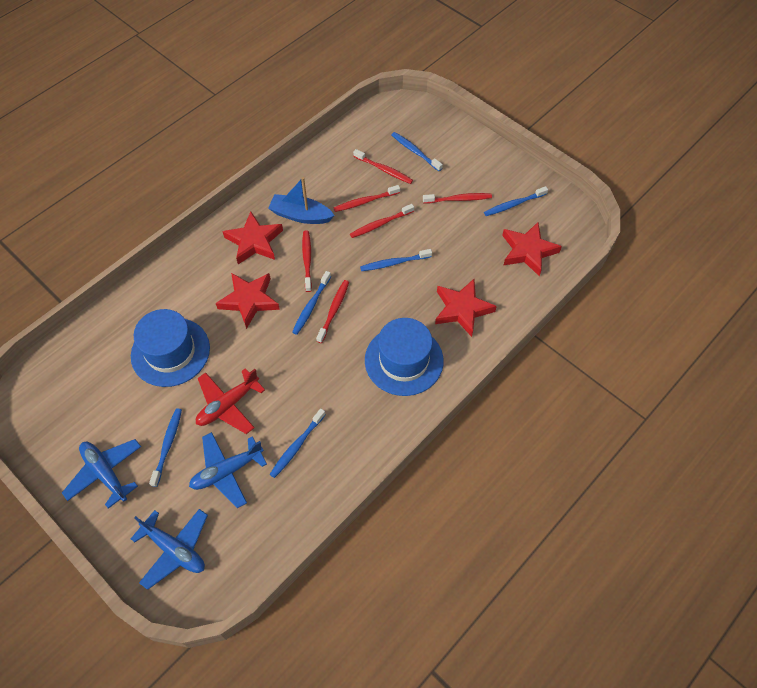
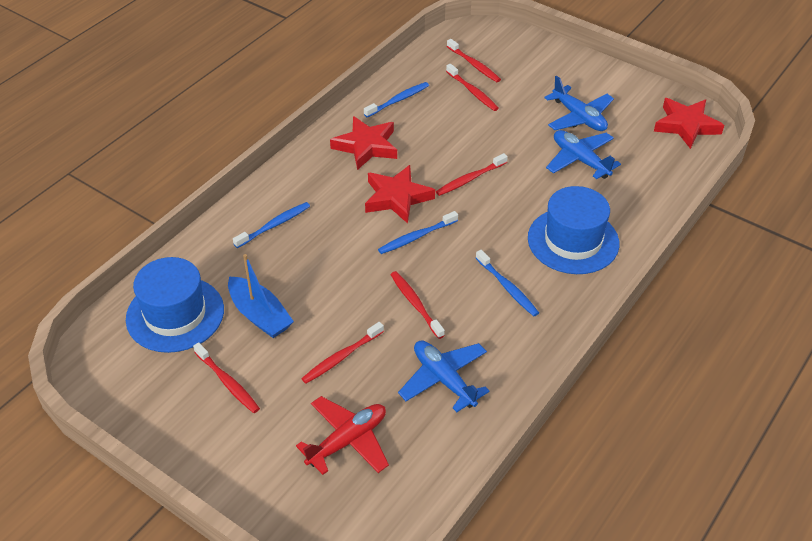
blue toothbrush: [149,408,182,487] [270,408,326,478] [292,271,331,335] [360,249,432,271] [391,132,443,171] [484,186,548,216] = 6 -> [233,202,310,248] [364,82,429,118] [378,211,458,254] [476,250,539,316] = 4
red star: [216,273,280,329] [223,211,283,264] [435,279,497,337] [502,222,562,277] = 4 -> [330,116,397,170] [365,165,435,224] [654,98,724,149] = 3

